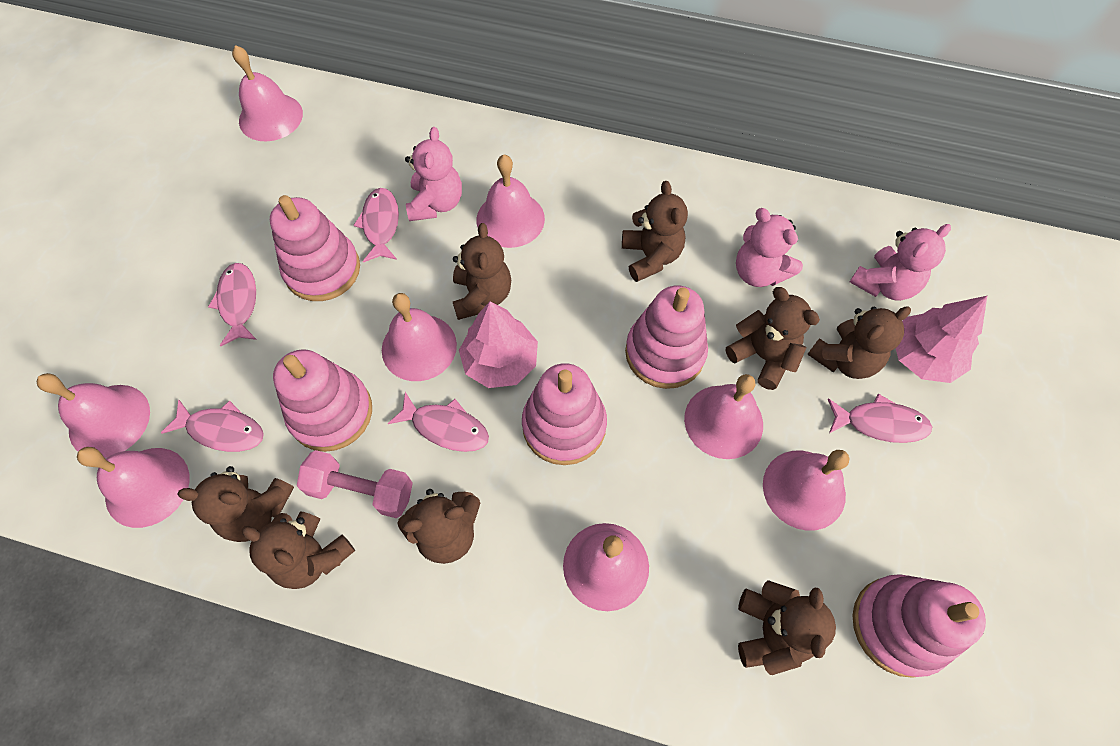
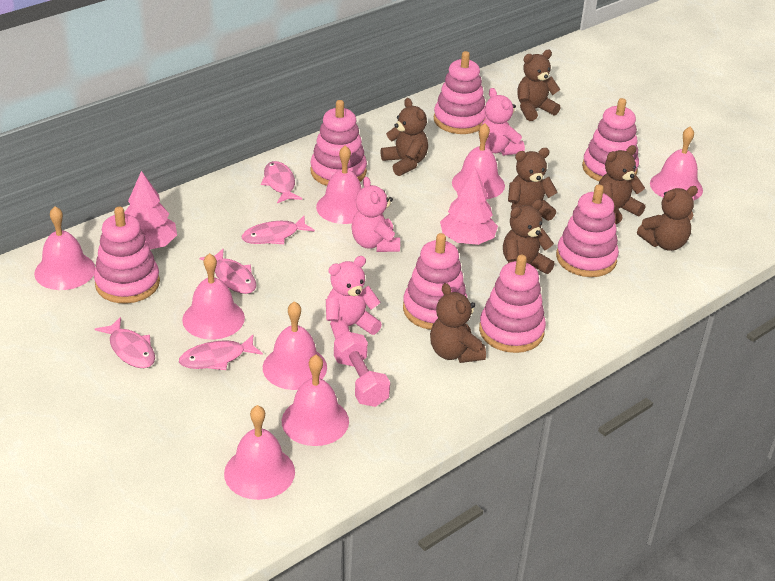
brown teddy bear: [177,466,294,542] [242,511,355,589] [397,489,480,564] [453,223,511,320] [622,181,688,282] [726,287,820,390] [738,580,836,675] [807,306,911,379] = 8 -> [381,98,428,176] [430,283,486,363] [503,199,554,274] [508,148,558,221] [517,50,560,121] [598,145,645,224] [637,186,698,251] = 7
pink stacking toy: [270,195,360,301] [273,349,372,452] [522,363,607,465] [625,285,708,389] [852,574,986,678] = 5 -> [94,207,160,303] [310,100,367,186] [403,233,467,330] [434,51,486,134] [479,255,546,353] [556,185,619,277] [582,98,639,182] = 7

